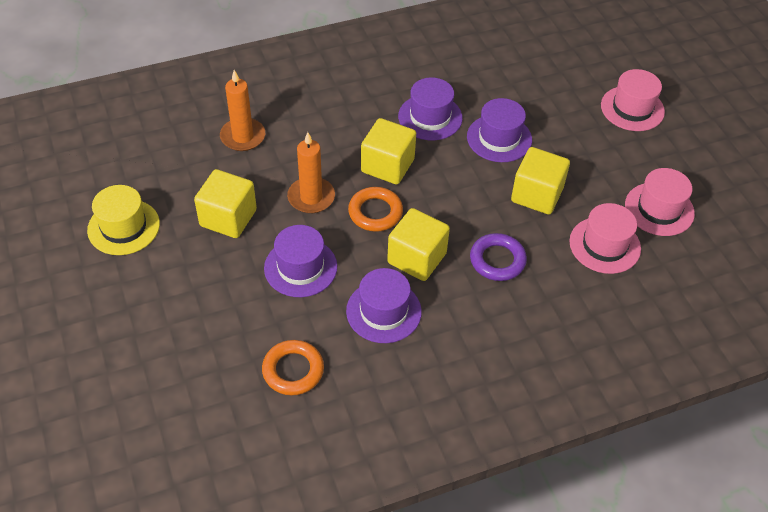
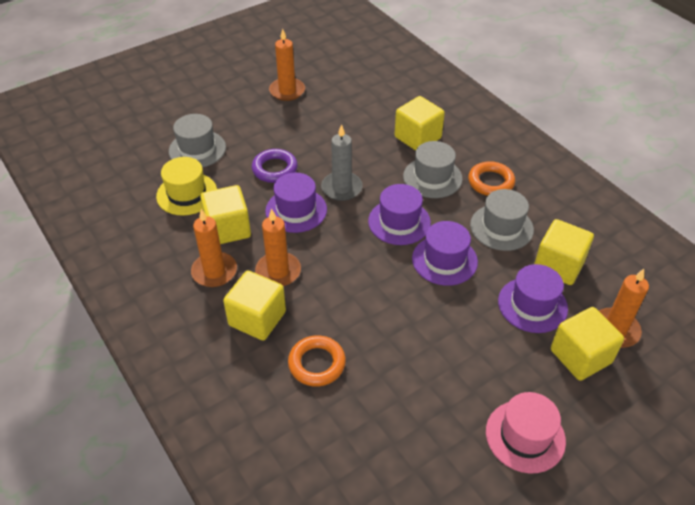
grey candle: none = 0 -> [321,124,363,201] = 1
grey hat: none = 0 -> [169,114,226,168] [403,141,463,198] [470,189,534,251] = 3
orange candle: [220,70,265,151] [287,132,335,213] = 2 -> [191,209,237,287] [255,208,301,286] [269,29,305,101] [599,269,649,348] = 4
pink hat: [569,203,641,274] [601,69,665,131] [625,168,695,236] = 3 -> [486,392,566,474] = 1
yellow cube: [194,169,257,238] [361,118,416,185] [387,208,450,281] [511,147,570,215] = 4 -> [200,185,251,244] [223,271,286,340] [394,96,445,151] [534,219,594,285] [551,307,624,381] = 5

